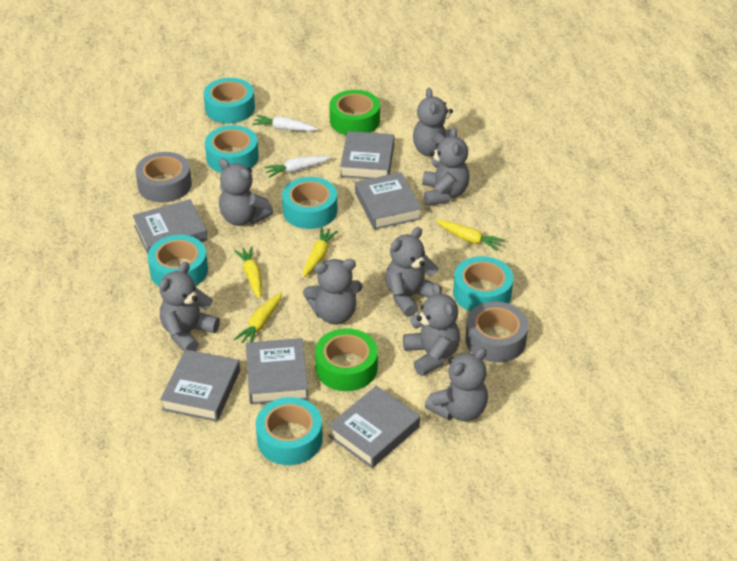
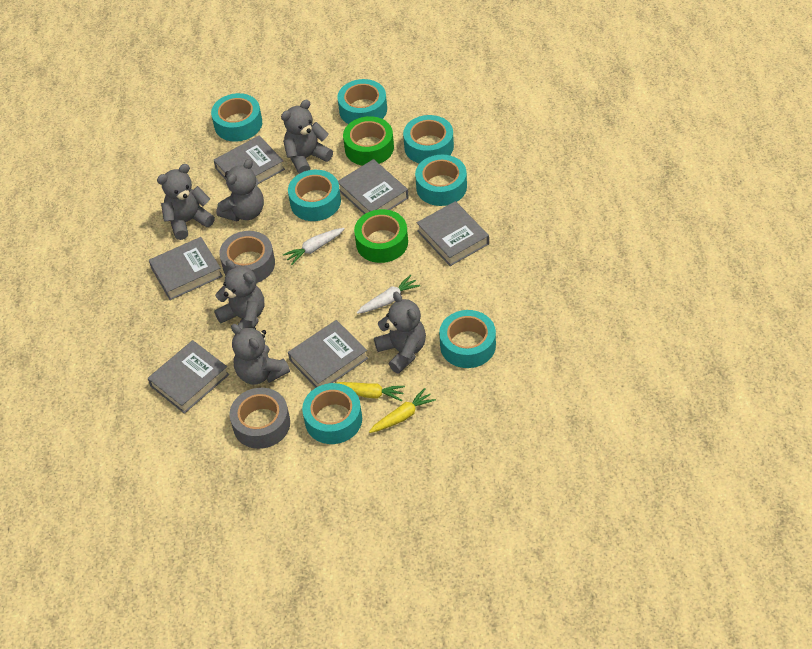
grey teddy bear: [159,262,220,351] [219,159,273,226] [303,259,362,325] [386,227,442,317] [403,283,460,376] [413,88,453,156] [422,127,470,206] [425,348,488,421] = 8 -> [157,164,215,240] [214,260,264,329] [216,159,264,222] [231,324,290,384] [281,100,333,174] [374,292,426,373] = 6
turquoise tape: [148,235,208,286] [203,78,255,123] [205,125,259,173] [256,397,323,465] [282,177,337,229] [453,256,514,312] = 6 -> [211,93,262,142] [288,170,341,221] [302,383,362,444] [337,79,387,124] [403,115,454,164] [415,155,467,206] [439,310,496,368] = 7
yellow carrot: [234,246,262,299] [234,293,282,343] [303,227,338,277] [436,220,505,251] = 4 -> [337,382,405,401] [369,388,436,433] = 2

